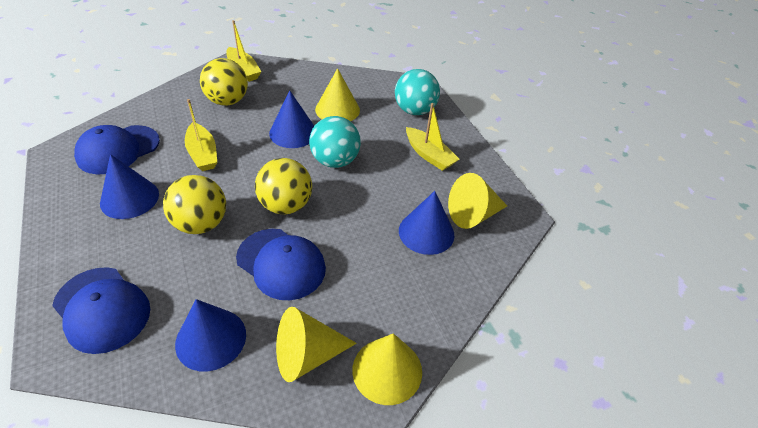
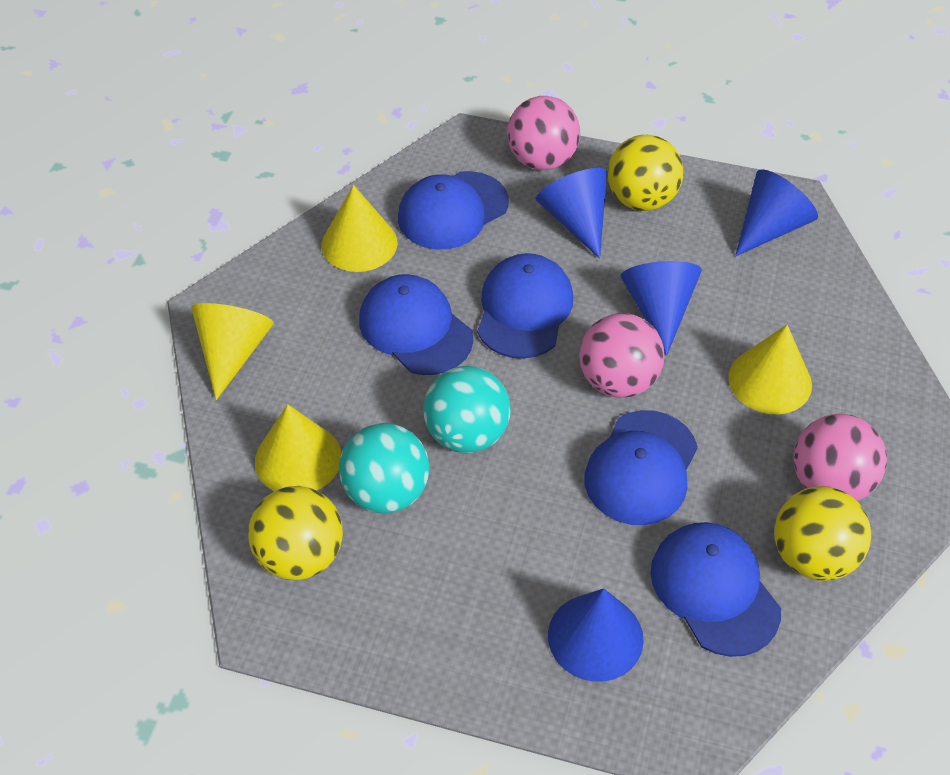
blue cap: [52,267,150,354] [74,125,160,174] [236,229,326,300] = 3 -> [359,274,473,375] [398,171,509,249] [477,253,573,359] [584,410,698,525] [650,522,781,657] = 5
pink ball: none = 0 -> [507,96,580,170] [579,313,665,398] [793,414,887,501] = 3
yellow boat: [185,99,217,171] [226,20,261,82] [406,103,459,171] = 3 -> none = 0

